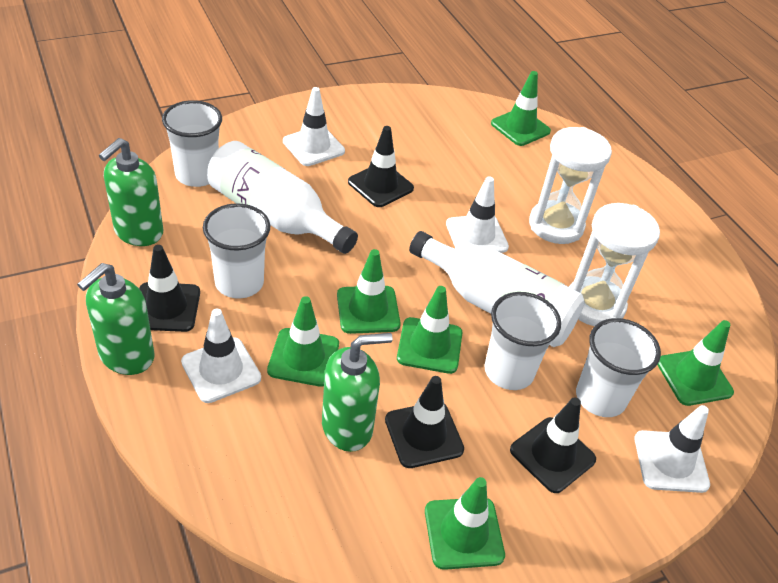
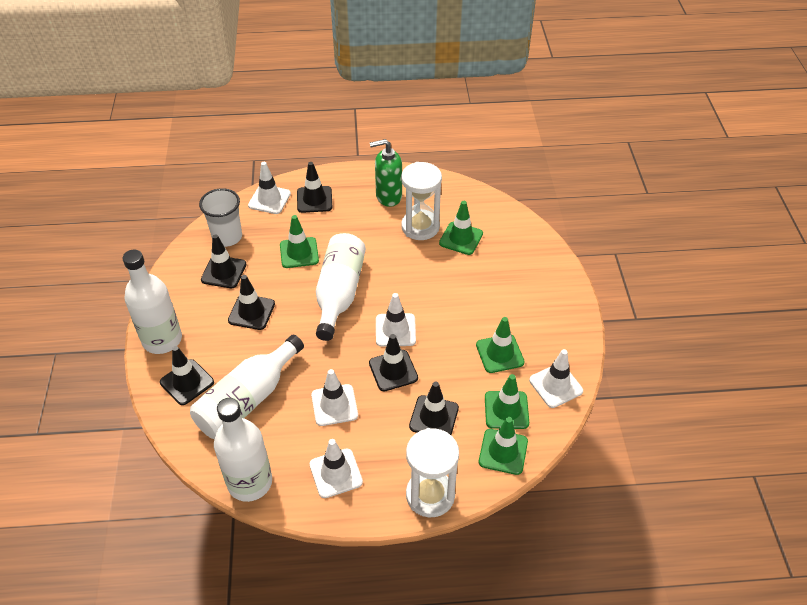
black traffic cone: [139,245,200,332] [348,126,414,207] [385,376,464,468] [510,397,596,493] = 4 -> [160,346,214,405] [201,234,246,288] [228,275,275,330] [297,162,332,213] [369,334,418,391] [409,382,459,435] = 6
green soap dispenser: [77,263,155,375] [99,138,163,246] [322,333,393,452] = 3 -> [370,139,402,207] = 1
green traffic cone: [267,296,339,387] [337,249,401,334] [397,286,462,374] [425,477,505,570] [491,71,551,146] [657,320,734,406] = 6 -> [280,215,319,268] [439,201,483,255] [476,317,525,373] [479,417,528,475] [485,374,529,429] = 5
white bottle: [207,141,358,254] [409,231,585,347] = 2 -> [122,249,182,354] [190,335,304,439] [214,398,272,502] [316,233,366,341] = 4
white cup: [162,100,222,187] [203,203,270,299] [484,292,561,390] [576,318,661,417] = 4 -> [199,188,242,247] = 1
white traffic cone: [181,309,261,403] [283,87,345,166] [446,176,509,253] [634,405,710,493] = 4 -> [248,162,291,214] [310,439,363,498] [311,369,358,426] [376,293,416,347] [529,349,583,408] = 5

